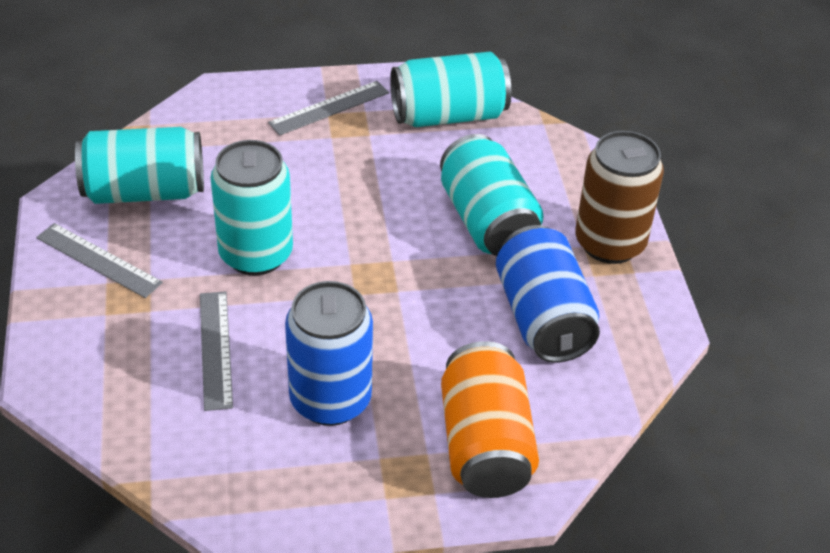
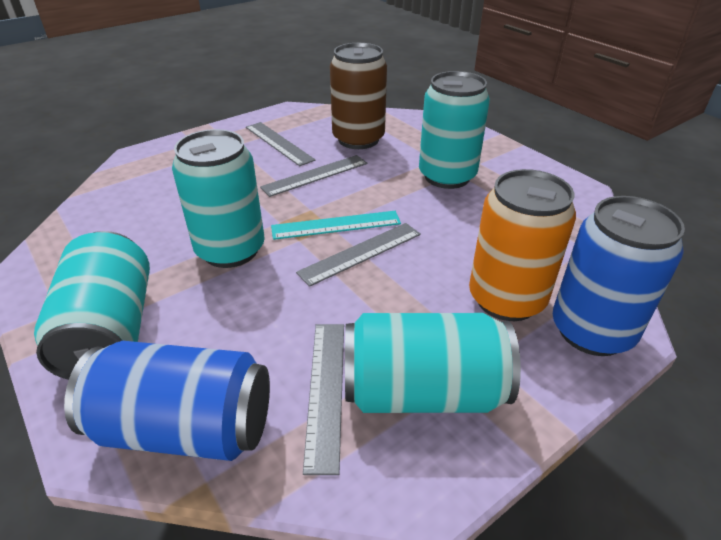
grey ruler: [36,223,163,298] [200,291,233,411] [268,81,389,136] = 3 -> [246,122,315,166] [260,155,367,197] [296,223,421,287] [303,324,344,475] = 4
turquoise ruler: none = 0 -> [271,211,401,240] = 1

